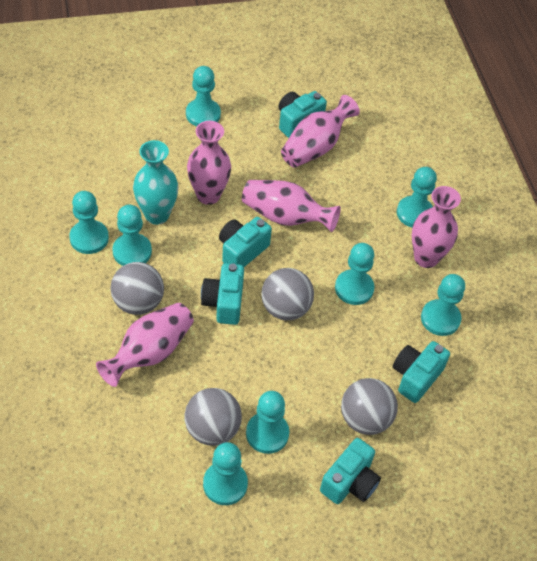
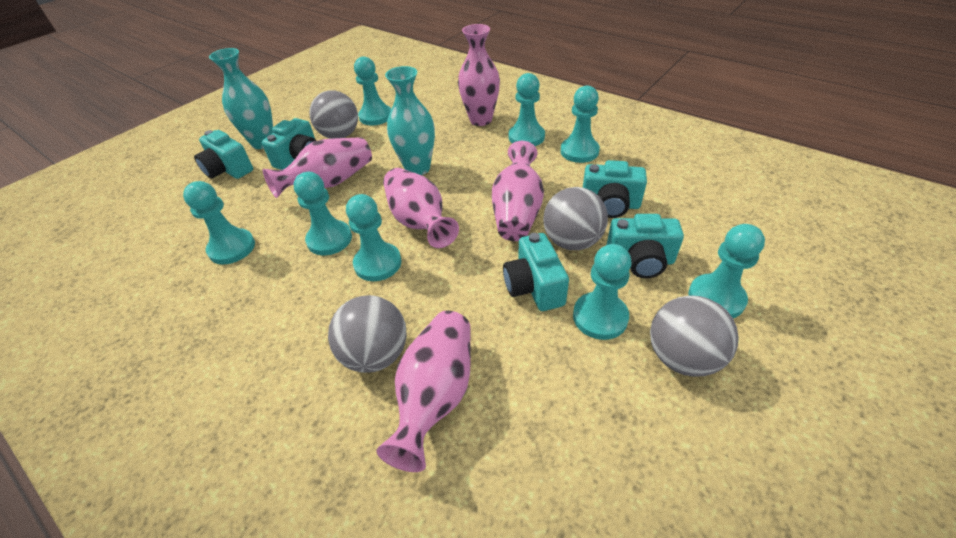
turquoise vase: [133,140,178,225] = 1 -> [209,48,273,149] [385,66,435,175] = 2

